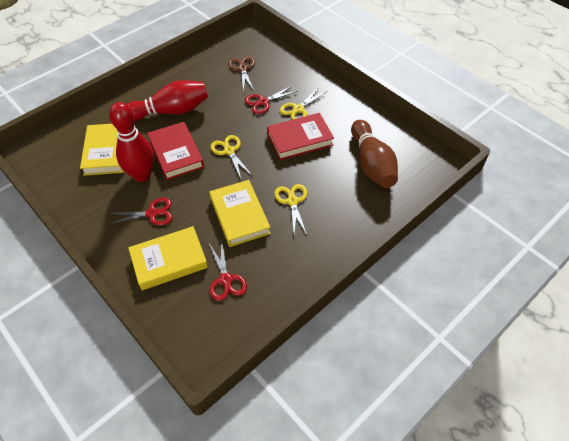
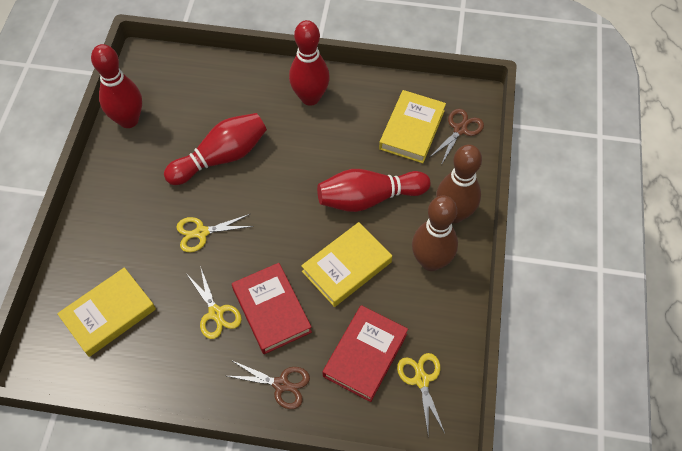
brown bowling pin: [351,120,398,188] = 1 -> [412,196,458,271] [436,145,482,223] = 2
brown scissors: [228,56,255,92] = 1 -> [227,360,310,409] [429,109,484,165] = 2
red bowling pin: [109,102,154,182] [127,80,208,121] = 2 -> [91,44,142,128] [164,113,267,185] [289,20,330,106] [317,169,431,212] = 4
red scissors: [107,198,173,226] [209,242,247,301] [245,85,298,114] = 3 -> none = 0

